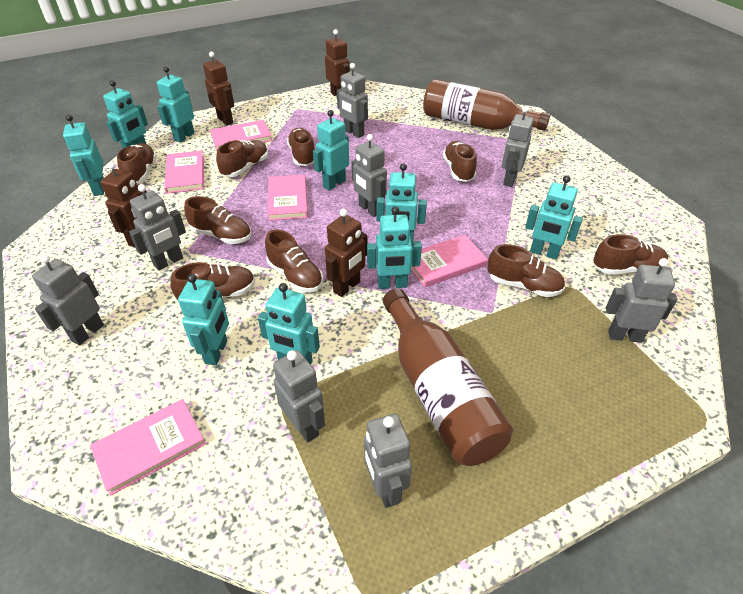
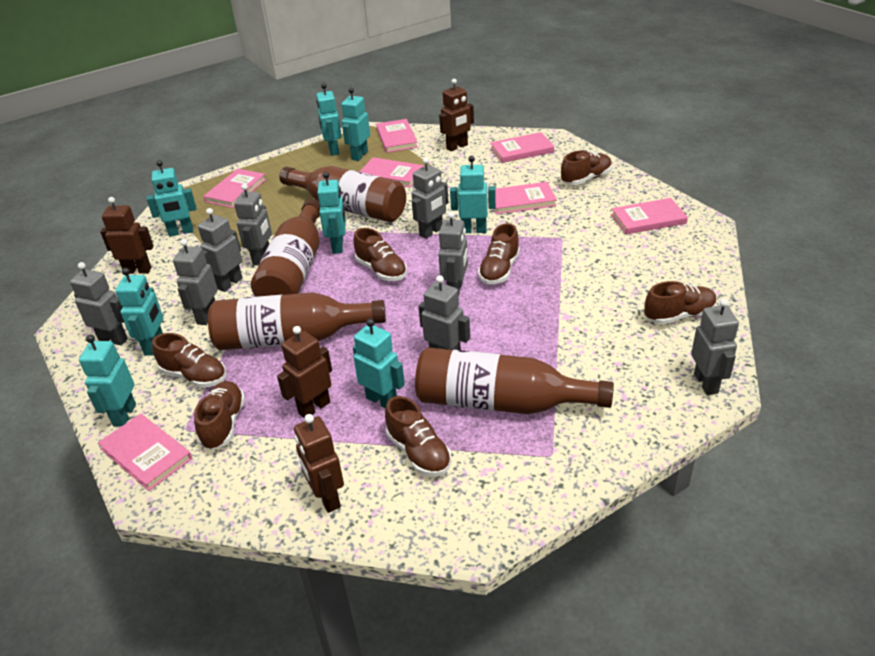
brown bottle: [383,288,513,466] [423,79,550,131] = 2 -> [208,292,386,350] [251,199,320,297] [279,166,406,222] [415,347,614,414] = 4
brown shoe: [117,143,157,183] [170,262,255,300] [184,196,251,244] [216,140,268,177] [265,230,323,293] [287,128,315,166] [443,141,477,182] [487,244,565,297] [593,234,668,275] = 9 -> [152,333,226,388] [194,381,245,450] [353,228,407,281] [385,396,452,477] [478,223,520,284] [561,150,612,185] [644,281,717,324] = 7
pink book: [90,399,206,496] [164,150,204,194] [210,120,272,151] [268,175,308,221] [411,235,488,287] = 5 -> [98,414,192,491] [203,169,266,208] [359,157,424,188] [376,119,418,153] [490,132,554,163] [494,182,557,214] [611,198,688,234] = 7
turquoise robot: [63,114,104,196] [103,80,148,148] [157,66,195,143] [178,274,229,365] [258,283,320,365] [313,110,349,191] [367,206,422,289] [376,163,427,243] [525,175,583,259] = 9 -> [79,335,136,427] [115,268,163,355] [147,160,196,237] [316,83,342,156] [317,172,346,254] [341,88,370,161] [353,319,405,408] [450,156,496,233] = 8

